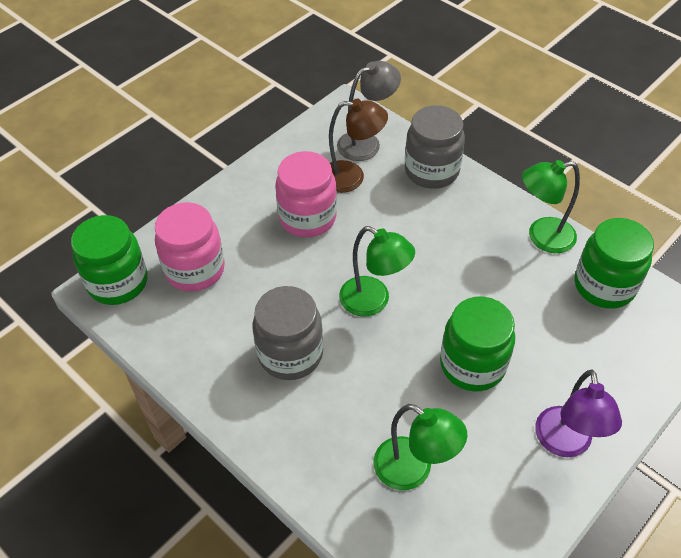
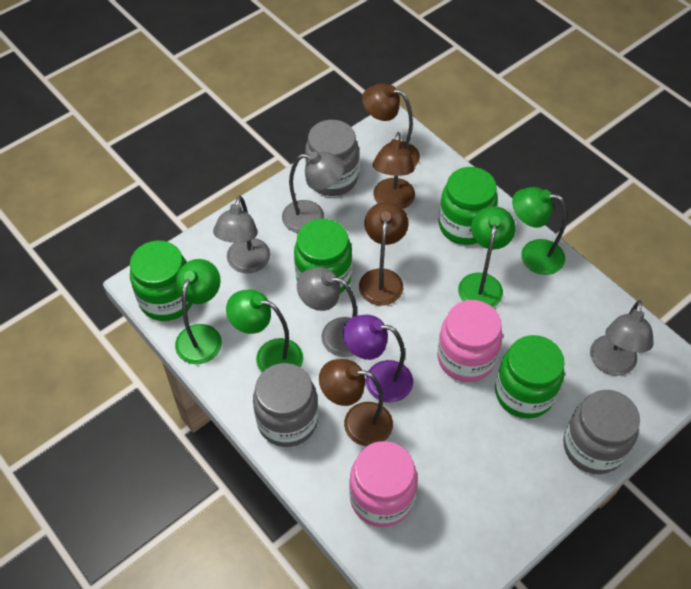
brown lamp: [329,99,388,193] = 1 -> [319,359,393,446] [359,202,408,306] [362,83,420,167] [373,132,415,209] = 4
green jar: [71,215,148,305] [440,297,515,391] [575,218,654,309] = 3 -> [130,240,192,321] [294,219,352,293] [439,167,498,245] [495,335,565,418] = 4
green lamp: [339,226,415,317] [373,404,467,490] [522,160,580,253] = 3 -> [175,259,222,364] [226,289,303,373] [458,206,516,307] [512,187,567,275] = 4
grey jar: [252,286,323,380] [405,105,465,189] = 2 -> [253,363,318,447] [305,120,359,196] [563,390,640,474] = 3
grey lamp: [337,61,401,161] = 1 -> [213,196,270,273] [282,152,344,233] [297,267,357,357] [590,300,654,376] = 4

